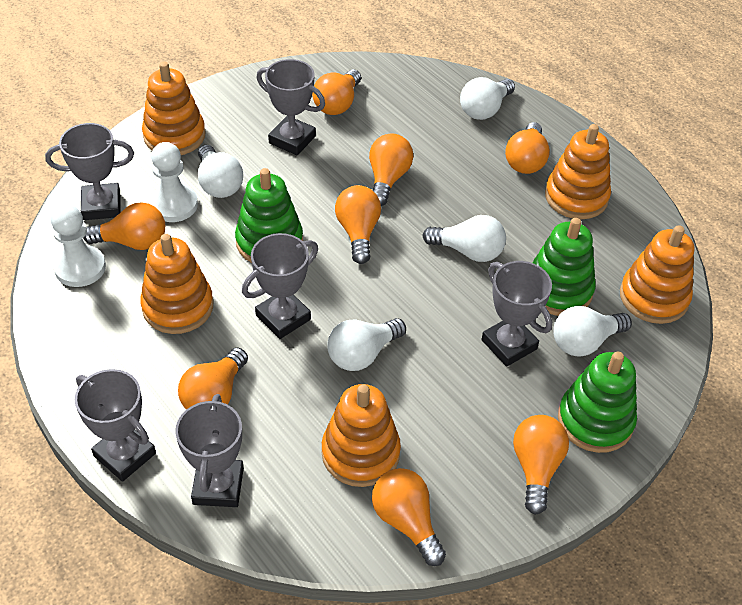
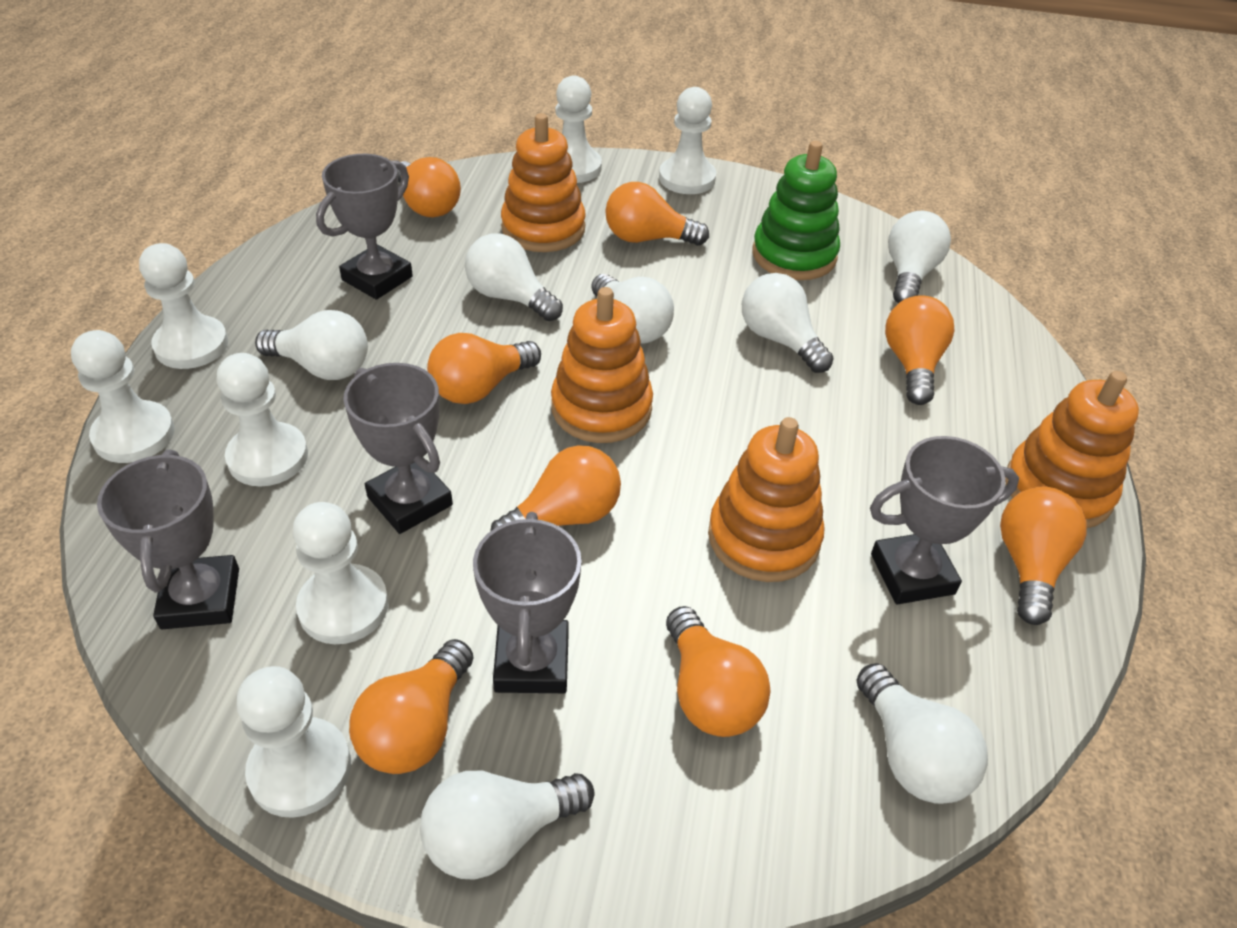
green stacking toy: [235,168,303,263] [533,218,596,316] [558,351,637,453] = 3 -> [752,141,840,280] = 1
grey trophy: [45,123,134,220] [75,369,156,482] [175,394,244,507] [242,233,318,339] [257,59,325,155] [482,261,552,367] = 6 -> [97,449,239,629] [316,154,413,300] [343,363,453,534] [473,512,582,693] [870,436,1019,605] = 5
orange stacking toy: [140,234,213,334] [142,62,205,155] [322,384,401,487] [545,124,611,219] [620,225,694,324] = 5 -> [501,113,586,252] [551,287,653,443] [708,417,825,582] [1005,371,1139,528] = 4
white light bulb: [198,145,243,198] [327,318,406,371] [422,215,506,262] [460,77,515,120] [553,306,632,357] = 5 -> [255,310,368,380] [420,771,594,880] [465,234,563,321] [591,274,674,343] [742,273,834,373] [856,663,988,804] [888,211,951,303] = 7
white pawn: [51,204,106,287] [149,142,198,222] = 2 -> [71,330,175,463] [139,243,228,369] [217,353,308,486] [236,666,351,818] [292,502,388,644] [555,76,602,183] [659,87,716,194] = 7

